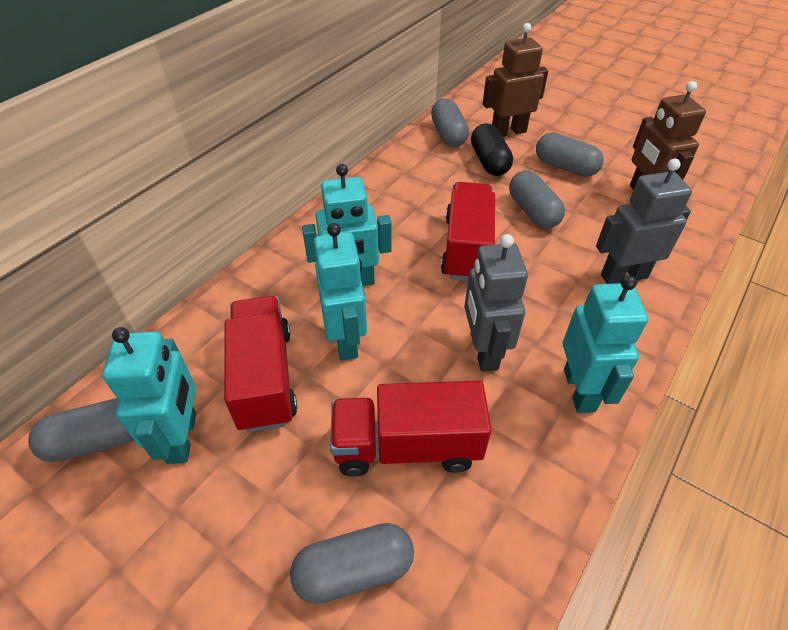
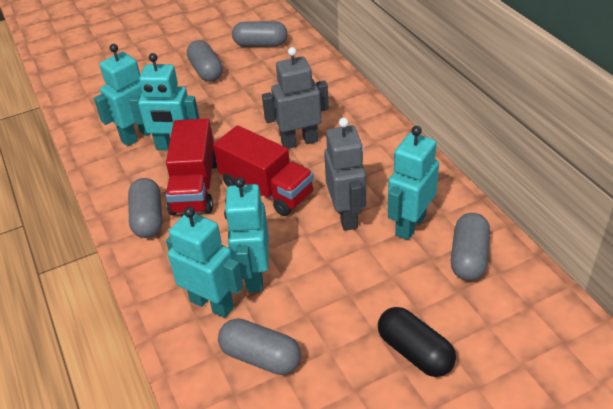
brown robot: [483,23,548,137] [630,81,706,190] = 2 -> none = 0
red truck: [224,296,297,432] [330,381,491,477] [441,182,495,281] = 3 -> [166,118,217,215] [213,125,314,216] = 2
turquoise robot: [102,327,196,464] [302,164,392,286] [314,223,367,361] [563,275,648,413] = 4 -> [94,44,151,146] [129,53,199,150] [166,207,243,318] [224,177,269,292] [388,126,439,240] = 5

